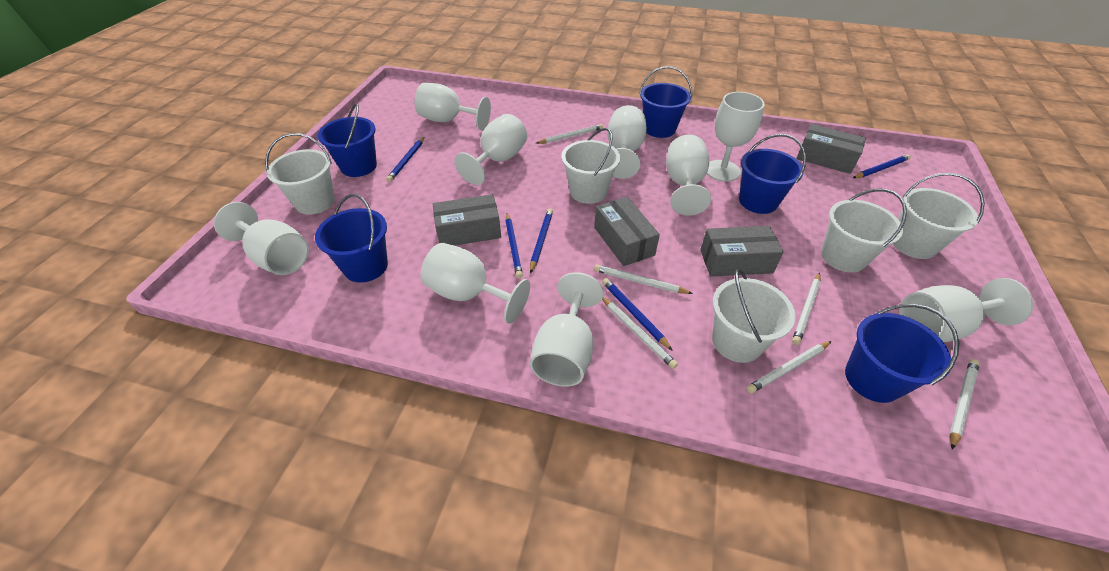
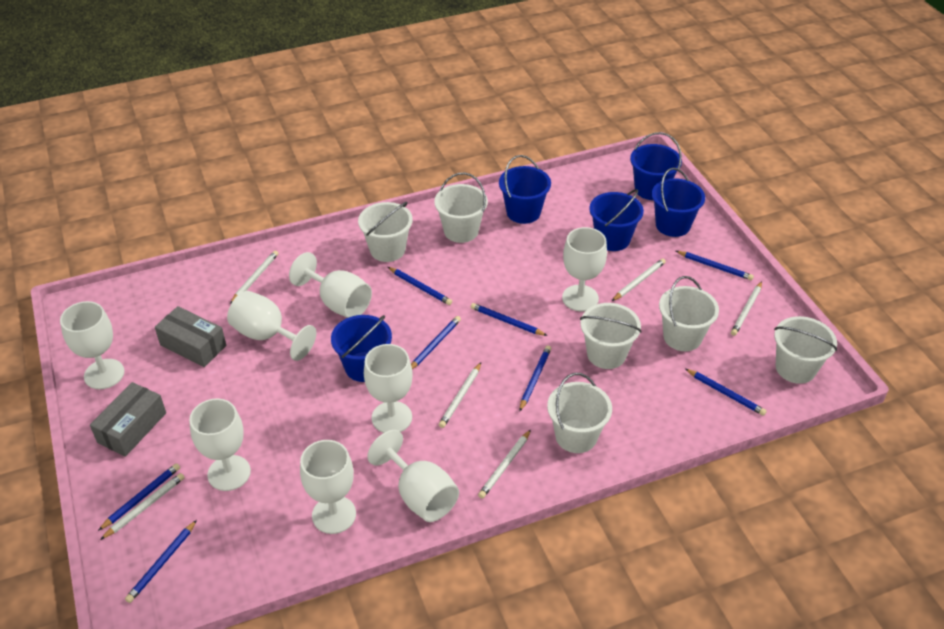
blue pencil: [386,137,424,182] [505,213,523,279] [530,208,553,273] [602,278,673,351] [853,154,911,178] = 5 -> [98,463,180,531] [125,520,197,603] [388,267,452,305] [411,316,461,369] [471,303,548,336] [519,345,551,412] [676,251,754,280] [685,369,766,416] = 8
grey box: [433,194,501,246] [594,197,660,266] [700,226,784,276] [796,124,866,174] = 4 -> [90,382,166,457] [155,306,227,367] = 2
white bucket: [265,133,335,215] [561,128,620,204] [712,269,796,363] [821,188,907,273] [893,173,985,259] = 5 -> [358,202,413,262] [434,173,488,243] [547,373,612,453] [580,303,642,369] [659,276,719,351] [774,316,837,384] = 6
white goblet: [214,202,309,275] [415,83,491,130] [420,243,530,324] [454,114,527,185] [530,272,604,387] [607,105,647,179] [666,135,711,216] [707,92,765,182] [899,278,1033,342] = 9 -> [60,301,124,389] [189,398,251,491] [227,291,316,361] [289,252,372,318] [300,440,356,534] [364,344,413,433] [367,430,459,522] [562,227,607,311] = 8

